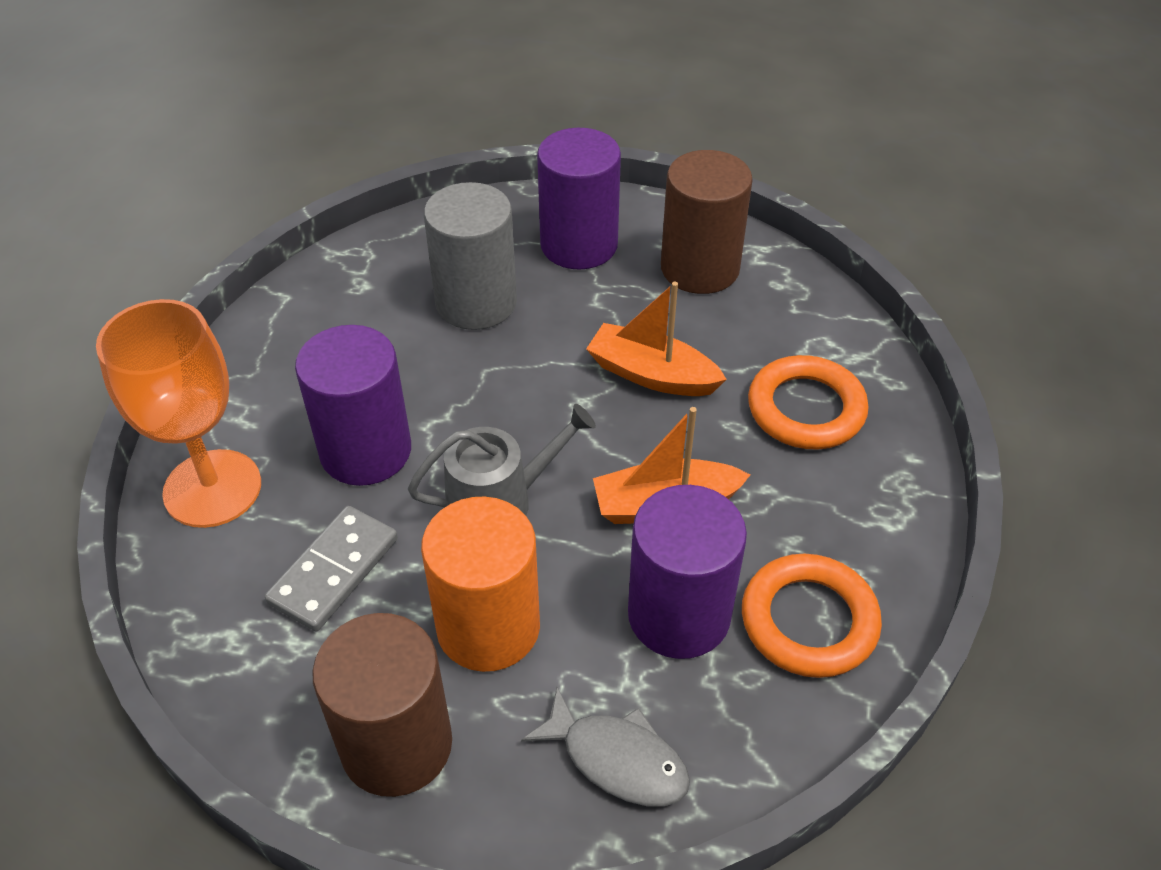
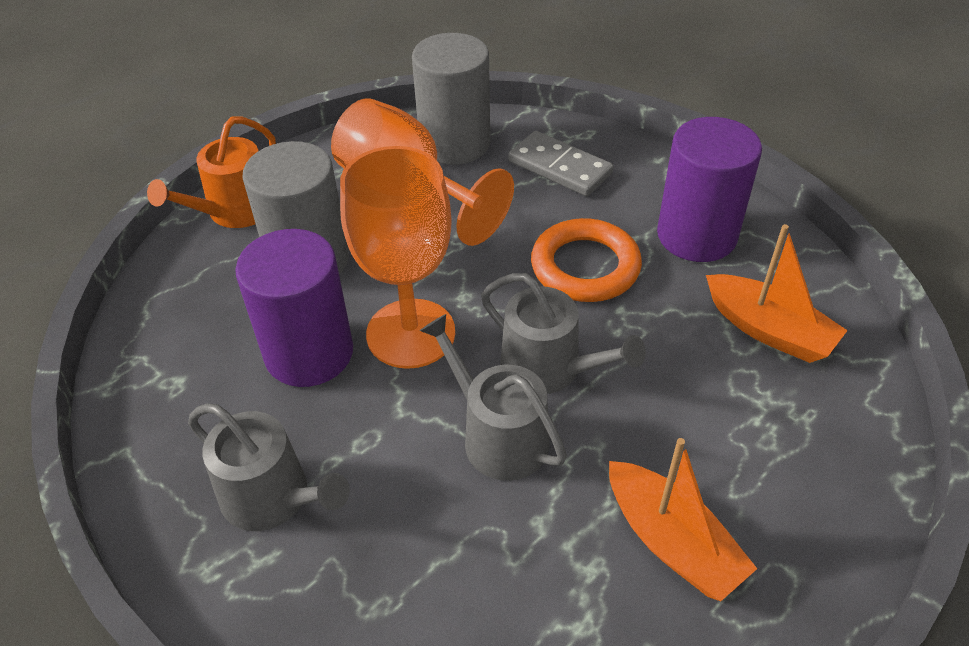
brown cylinder: [312,613,452,797] [661,150,753,294] = 2 -> none = 0
grey cylinder: [424,182,517,330] = 1 -> [242,141,349,274] [412,33,490,165] = 2
grey fish: [521,687,690,806] = 1 -> none = 0
grey watering can: [408,404,596,516] = 1 -> [188,403,350,531] [420,314,567,481] [481,273,646,394] = 3
orange cylinder: [421,497,540,672] = 1 -> none = 0
orange goblet: [96,299,261,528] = 1 -> [331,98,514,246] [340,146,455,369] = 2
orange ring: [742,554,882,678] [748,355,869,450] = 2 -> [531,218,642,302] = 1
orange watering can: none = 0 -> [147,116,276,228] = 1
purple cylinder: [295,325,411,486] [537,128,621,269] [628,485,747,659] = 3 -> [235,229,353,387] [657,117,762,262] = 2

